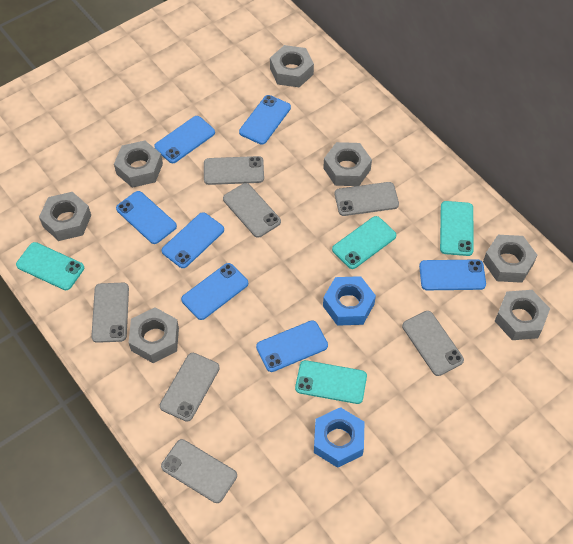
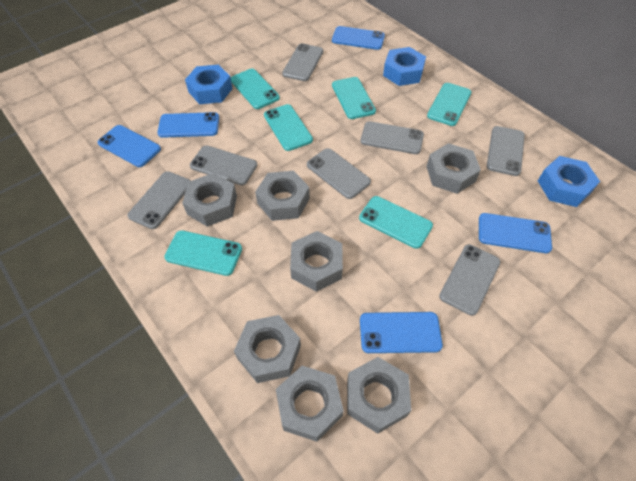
blue nut: [314,407,364,468] [323,276,376,326] = 2 -> [185,65,233,104] [383,47,426,86] [538,156,600,207] = 3
blue phone: [116,191,177,244] [154,116,215,163] [162,212,224,268] [181,263,248,320] [239,95,291,145] [256,320,328,372] [419,259,486,290] = 7 -> [98,125,161,167] [157,112,219,138] [332,26,385,50] [360,312,443,353] [479,213,552,253] = 5
turquoise phone: [16,242,84,290] [295,360,367,404] [332,216,396,269] [440,201,474,256] = 4 -> [164,230,242,276] [231,69,280,109] [264,104,313,151] [332,77,376,119] [359,196,433,249] [427,83,471,126] = 6

